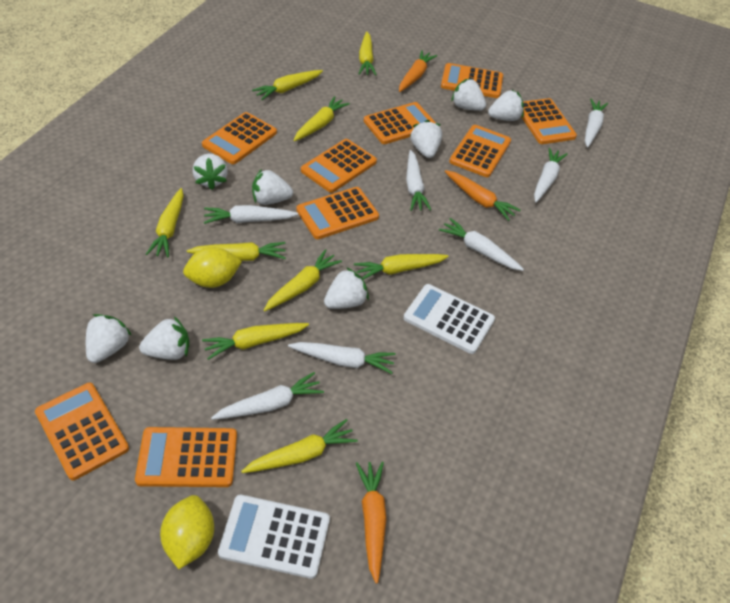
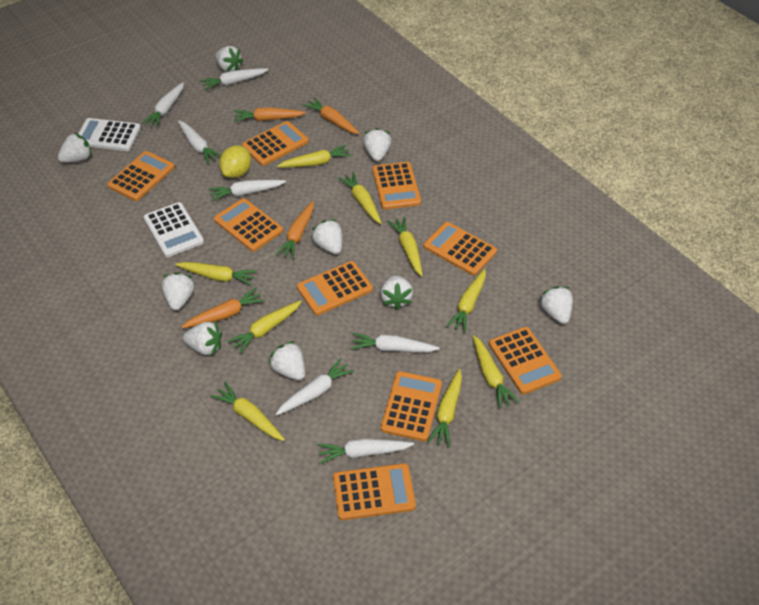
orange carrot: [356,462,387,584] [399,50,437,92] [445,170,521,221] = 3 -> [181,288,265,328] [234,107,306,122] [275,201,314,259] [303,97,360,134] = 4
white strawberry: [86,314,131,363] [139,316,189,360] [193,154,228,190] [252,169,293,205] [324,267,369,309] [410,120,442,158] [451,78,486,111] [488,90,524,121] = 8 -> [58,132,92,163] [162,272,194,311] [183,321,222,356] [215,46,243,72] [269,341,305,381] [311,219,342,254] [363,128,391,162] [381,275,413,310] [539,286,573,324] = 9
yellow lemon: [160,495,214,569] [183,247,242,288] = 2 -> [219,145,251,178] = 1

